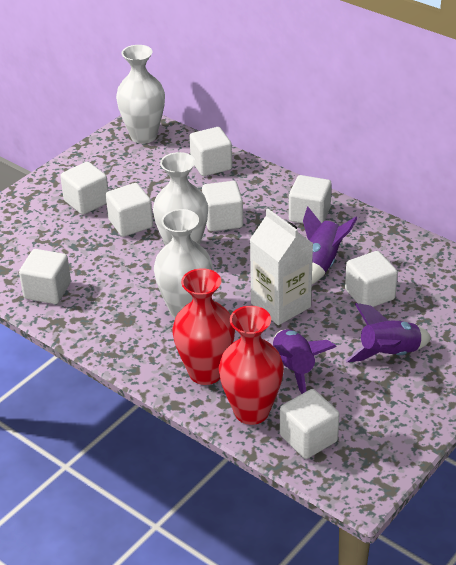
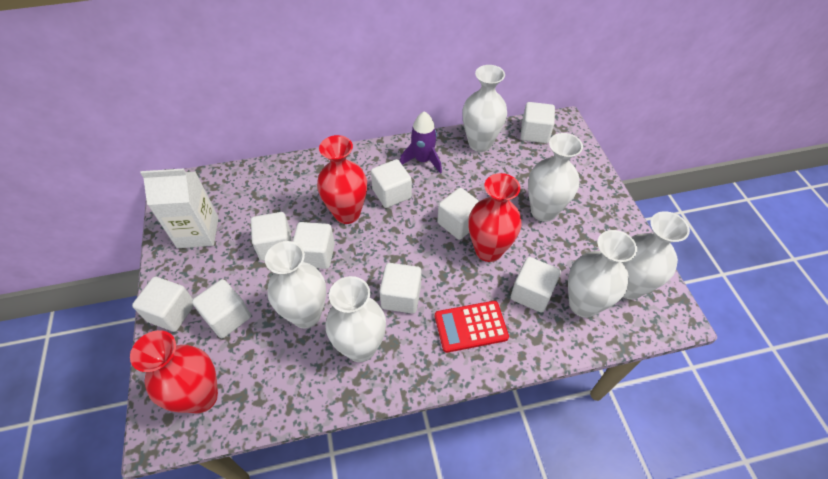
purple rocket: [273,329,336,394] [303,206,358,284] [346,303,431,362] = 3 -> [400,112,442,174] = 1
red calculator: none = 0 -> [435,301,509,353] = 1
red vase: [172,268,235,385] [219,306,284,425] = 2 -> [130,330,218,413] [317,135,367,224] [468,173,521,262] = 3
white cube: [19,249,71,304] [60,162,108,215] [106,183,153,237] [189,127,232,176] [202,181,243,231] [280,389,339,459] [289,175,332,224] [345,251,398,307] = 8 -> [132,277,194,332] [192,279,251,338] [251,212,292,261] [293,222,335,269] [371,159,412,208] [379,263,421,314] [437,188,479,240] [511,257,561,313] [521,102,555,143] = 9
white vase: [116,45,165,144] [153,152,208,246] [154,209,213,319] = 3 -> [265,241,326,329] [325,276,386,362] [463,65,507,152] [528,133,583,222] [568,230,637,318] [622,211,690,300] = 6

